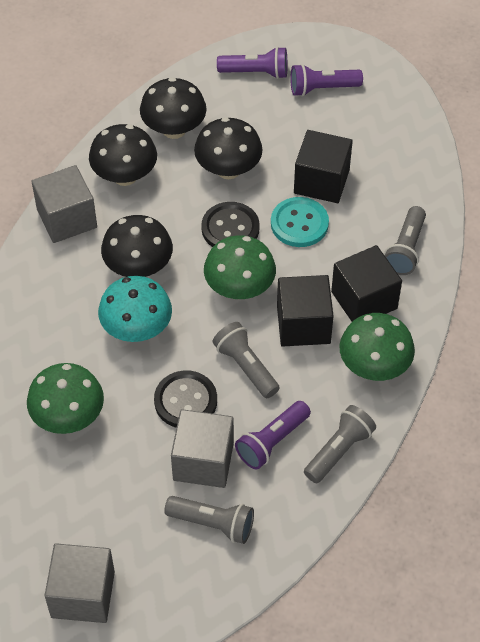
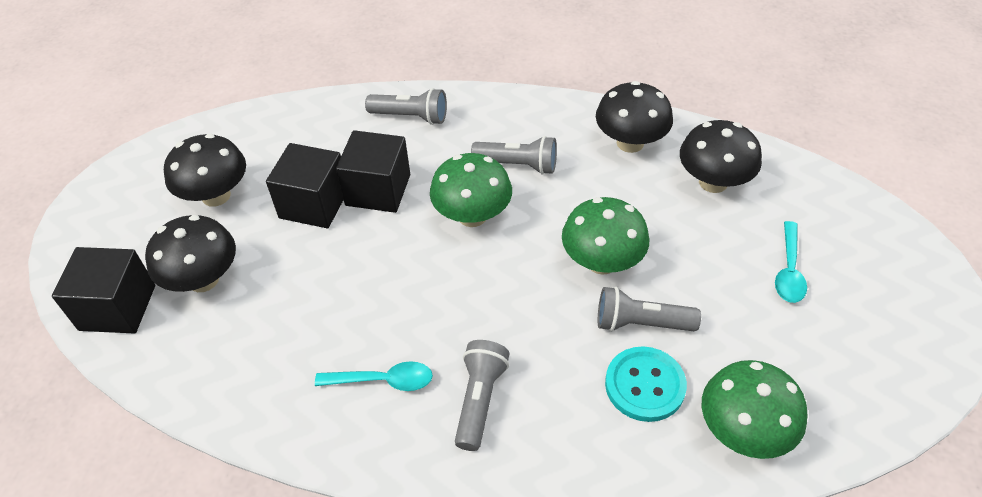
black button: [154,370,217,428] [201,202,260,247] = 2 -> none = 0
grey cube: [31,165,97,243] [44,543,115,623] [171,409,234,488] = 3 -> none = 0
purple flashlight: [217,47,287,79] [235,401,311,469] [290,64,363,97] = 3 -> none = 0
turquoise mushroom: [98,276,172,342] = 1 -> none = 0
turquoise spoon: none = 0 -> [315,361,433,391] [775,221,807,303] = 2

